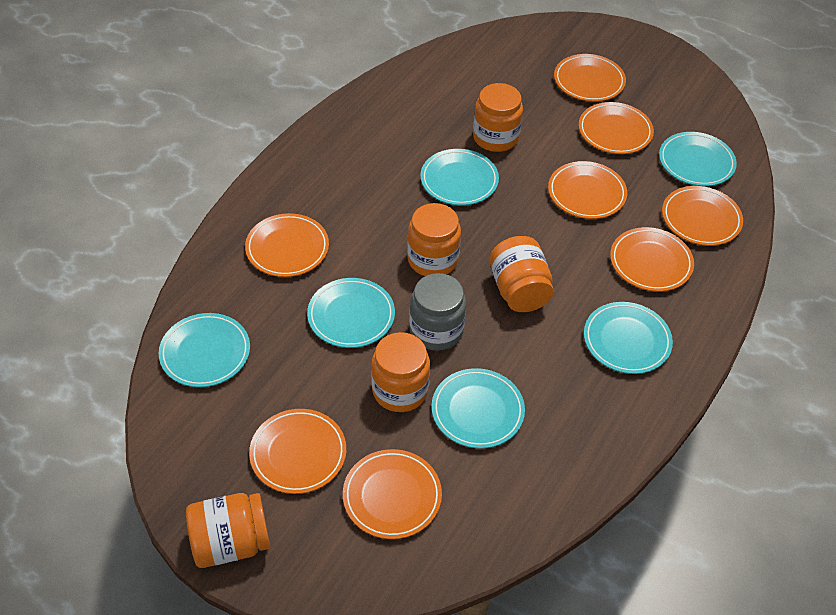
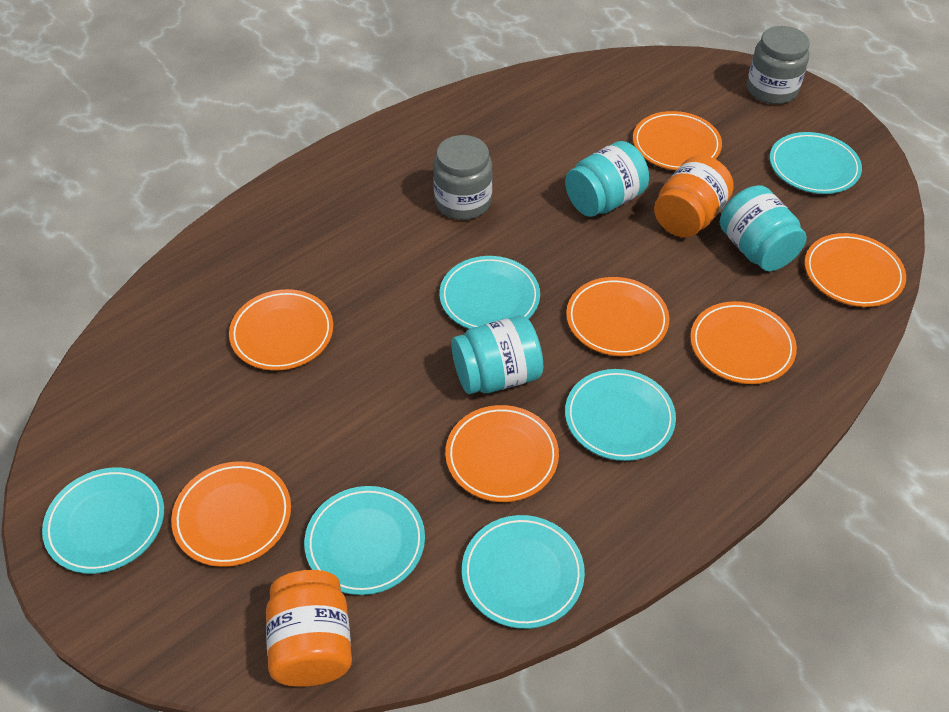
grey jar: [409,273,466,351] = 1 -> [433,135,493,220] [747,26,810,104] = 2
orange jar: [186,493,270,568] [371,332,430,412] [407,203,461,276] [473,83,523,152] [489,236,554,312] = 5 -> [266,570,352,687] [654,155,734,237] = 2
orange plate: [245,213,329,277] [249,409,346,494] [343,449,442,539] [548,161,627,219] [554,54,626,102] [578,102,654,154] [610,227,694,292] [662,186,743,246] = 8 -> [171,461,291,567] [229,289,333,371] [445,405,559,502] [566,277,669,356] [633,111,722,170] [690,301,797,384] [805,233,906,307] = 7
turquoise jar: none = 0 -> [451,316,543,394] [565,141,649,217] [720,185,807,271] = 3

